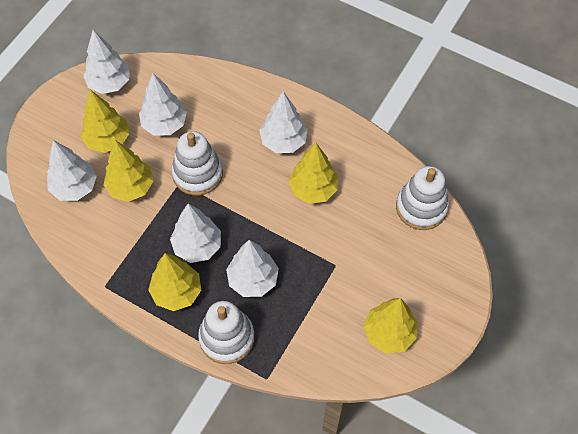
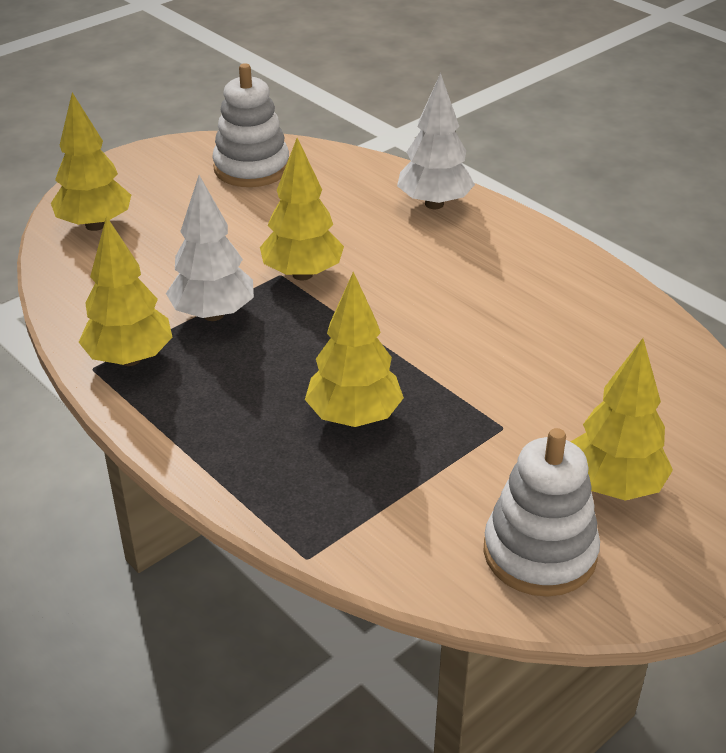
white stacking toy: [171,131,223,196] [198,301,255,364] [396,166,449,230] = 3 -> [212,63,289,187] [483,428,600,597] = 2
white tree: [47,140,97,201] [83,30,130,94] [139,73,187,136] [170,203,221,263] [226,240,279,297] [259,91,308,153] = 6 -> [166,175,254,321] [397,73,475,209] = 2

